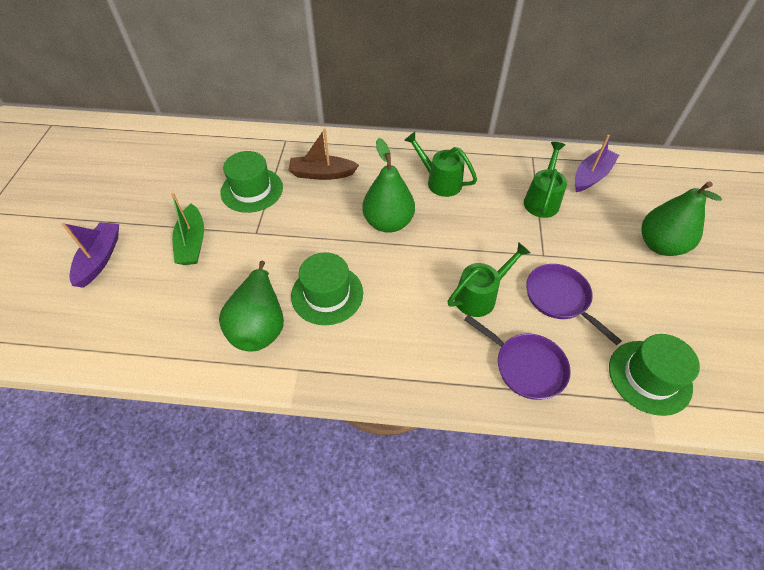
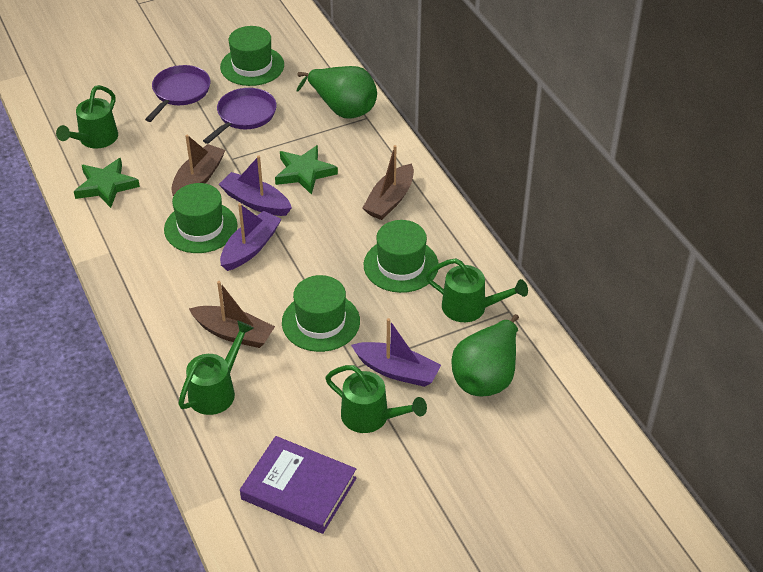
brown boat: [288,129,359,180] = 1 -> [171,135,226,196] [189,281,275,348] [362,145,414,220] = 3
green boat: [171,193,204,265] = 1 -> none = 0
green hat: [221,151,283,213] [291,252,363,325] [609,334,700,416] = 3 -> [164,183,237,253] [220,26,284,86] [282,275,360,352] [364,220,439,293] = 4
green pear: [219,261,284,351] [362,138,415,233] [641,181,722,256] = 3 -> [297,66,377,119] [451,314,519,397] = 2
green star: none = 0 -> [74,158,140,208] [275,145,338,195] = 2
green watering can: [404,132,477,197] [448,242,531,317] [524,142,567,218] = 3 -> [56,85,118,149] [178,320,254,415] [325,365,427,433] [425,258,528,322] = 4
purple boat: [62,222,119,288] [575,134,619,192] = 2 -> [218,155,292,216] [220,203,282,271] [351,318,441,387] = 3
purple book: none = 0 -> [240,436,357,534] = 1

